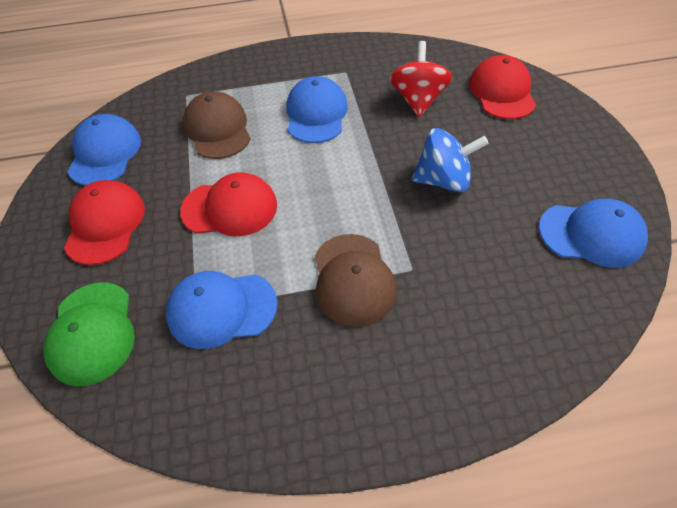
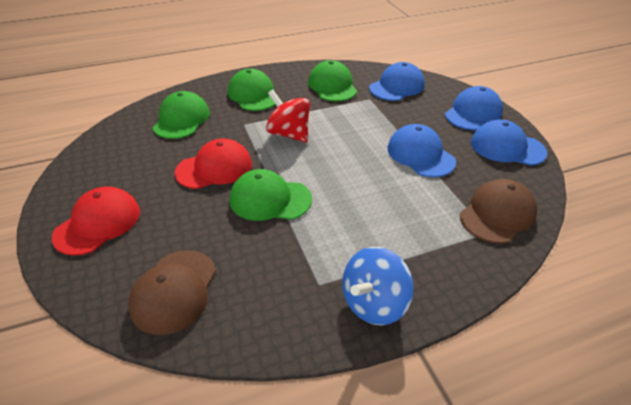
green cap: [43,282,135,386] = 1 -> [153,91,210,139] [228,69,276,111] [230,169,312,221] [308,60,357,101] = 4
red cap: [64,180,145,265] [180,172,277,236] [469,55,536,119] = 3 -> [52,186,140,256] [175,138,252,189] = 2

